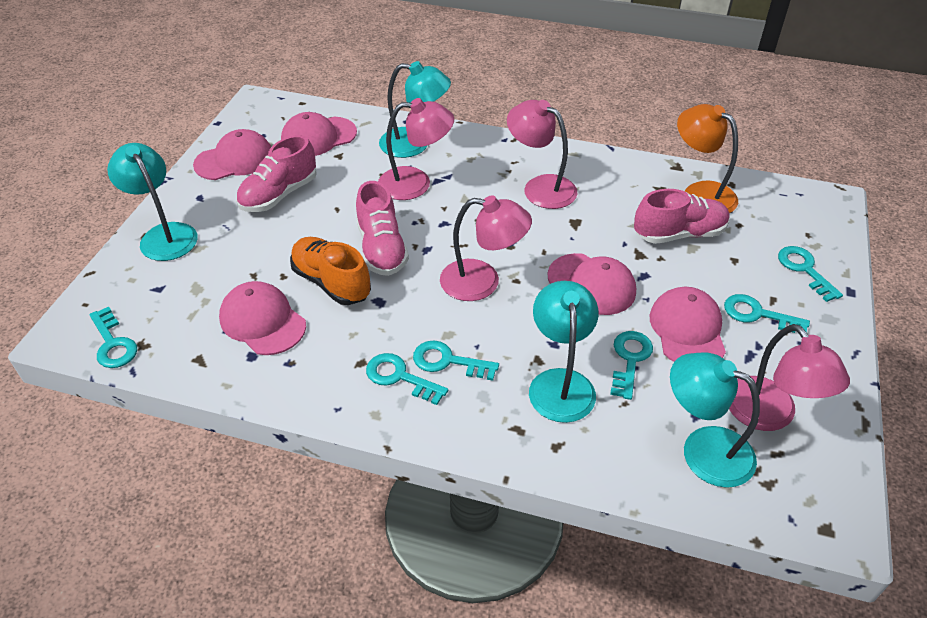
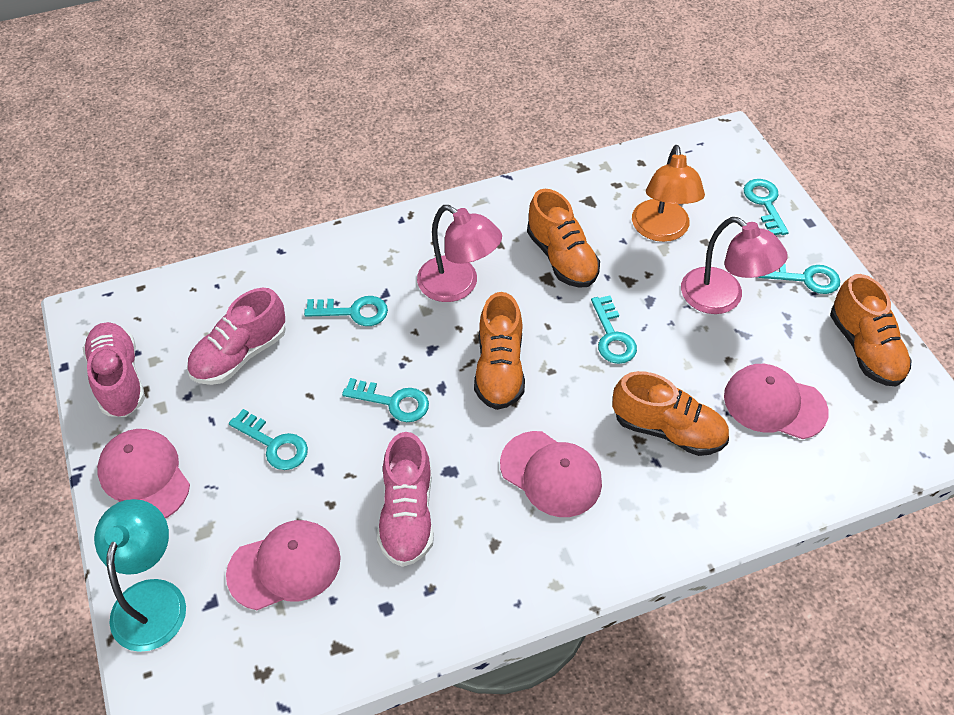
orange shoe: [290,237,371,305] = 1 -> [474,292,525,410] [527,189,600,288] [612,371,729,456] [830,274,912,386] = 4
pink cap: [193,129,271,180] [219,281,306,355] [281,112,357,156] [548,253,636,315] [650,287,726,362] = 5 -> [97,429,190,518] [226,520,341,610] [500,431,602,517] [724,364,829,439] = 4
pink lamp: [378,98,454,200] [440,195,532,301] [507,100,577,209] [729,324,850,431] = 4 -> [417,205,502,302] [681,217,788,314] = 2
turquoise lamp: [107,143,198,261] [379,61,451,158] [529,281,599,423] [670,352,760,488] = 4 -> [94,499,186,652] = 1

